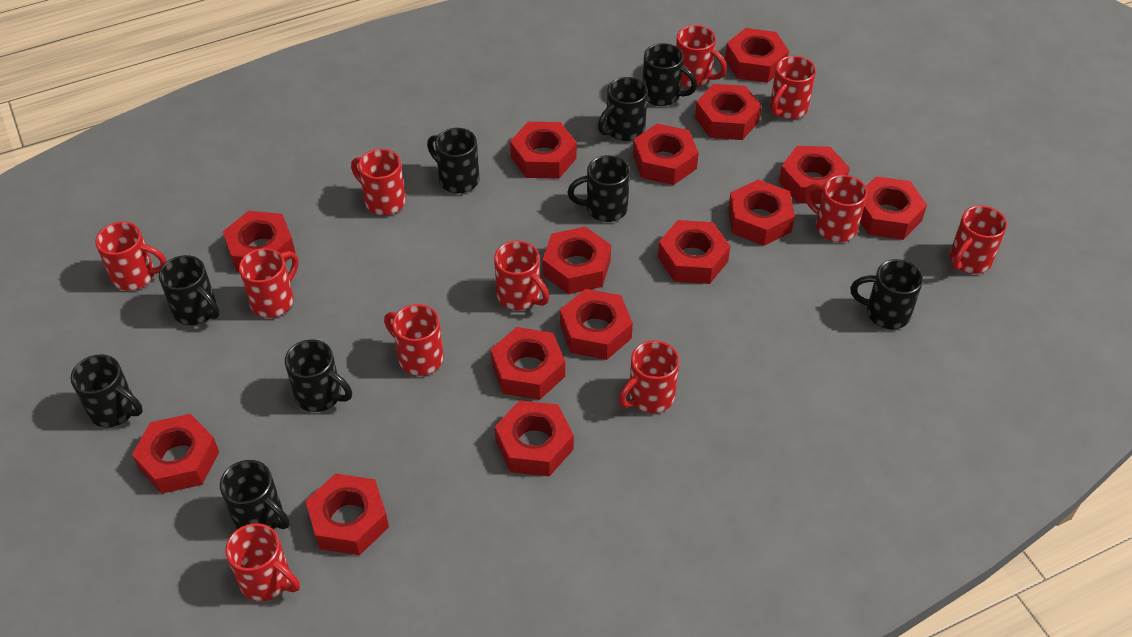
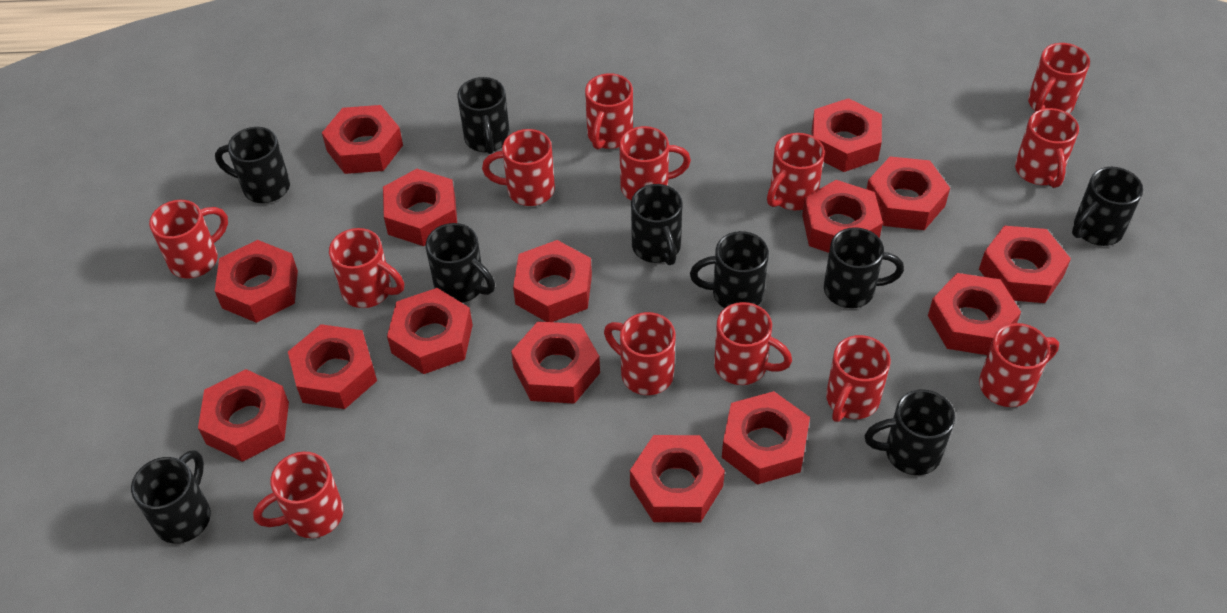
red mug: [95,222,167,291] [225,523,300,601] [239,248,298,318] [351,149,406,215] [384,304,444,376] [494,241,549,310] [618,340,679,413] [676,25,727,87] [770,56,816,119] [805,175,867,242] [950,205,1007,274] = 11 -> [149,200,228,279] [253,452,344,538] [329,228,404,308] [482,129,555,206] [585,73,633,150] [604,312,676,395] [619,126,691,200] [714,302,792,385] [767,133,825,210] [826,335,891,422] [979,323,1059,407] [1015,108,1079,188] [1028,43,1090,114] = 13

